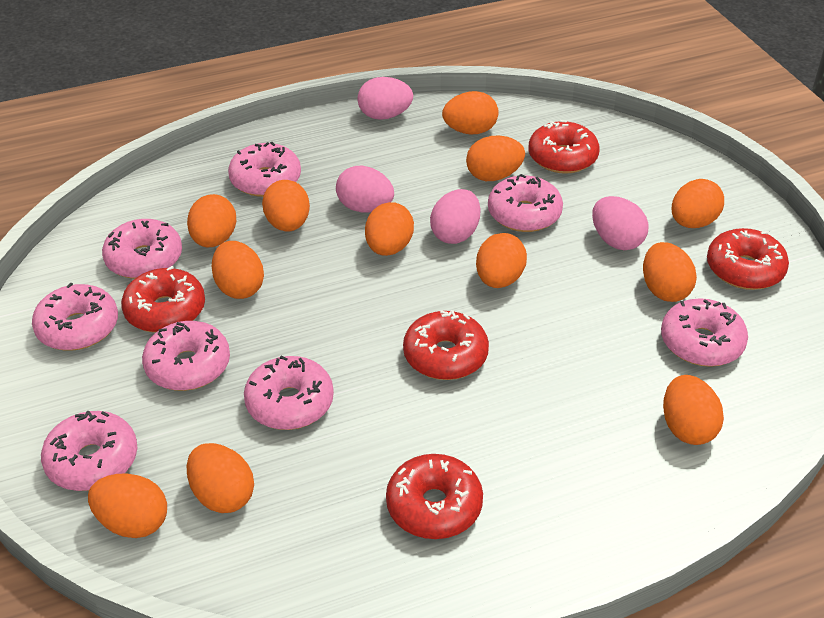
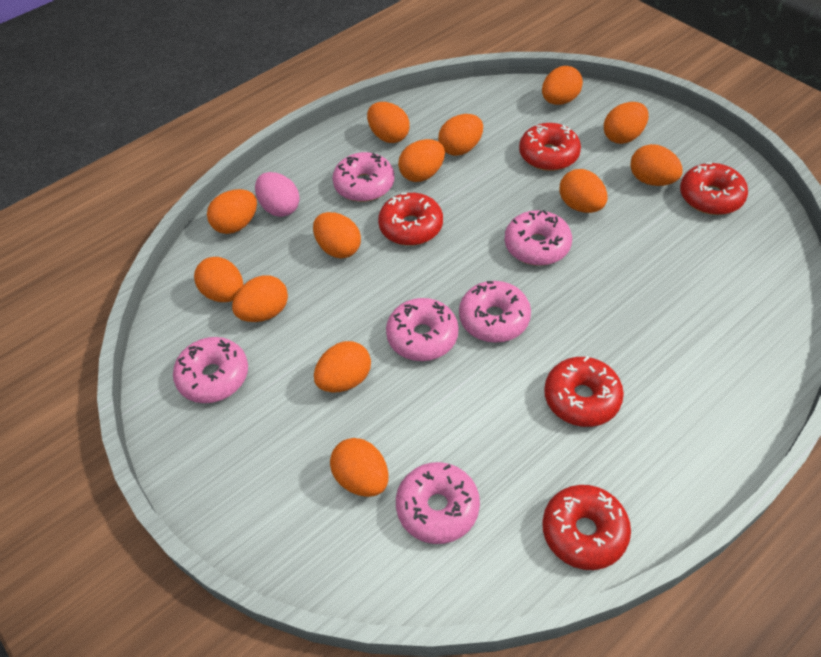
orange egg: [88,474,167,538] [187,194,236,248] [187,443,254,513] [212,241,264,299] [262,180,310,231] [365,202,414,256] [442,91,499,134] [466,136,525,181] [476,233,527,288] [643,242,697,302] [663,375,724,445] [672,179,724,228] = 12 -> [194,257,243,302] [207,189,257,234] [232,275,288,322] [313,212,361,258] [314,341,371,392] [330,438,389,497] [367,102,410,143] [398,139,445,182] [438,114,483,156] [542,66,583,105] [559,169,607,213] [604,102,649,144] [630,144,683,186] = 13
pink donut: [32,283,118,351] [41,411,137,491] [102,219,182,279] [142,321,230,391] [228,142,301,197] [244,356,334,430] [488,174,563,232] [661,298,748,367] = 8 -> [173,337,248,403] [332,152,394,202] [386,298,459,361] [396,462,480,544] [459,281,531,343] [504,210,572,266] = 6
pink egg: [336,166,394,213] [358,77,413,120] [430,189,480,244] [592,196,649,250] = 4 -> [255,172,300,217] = 1

